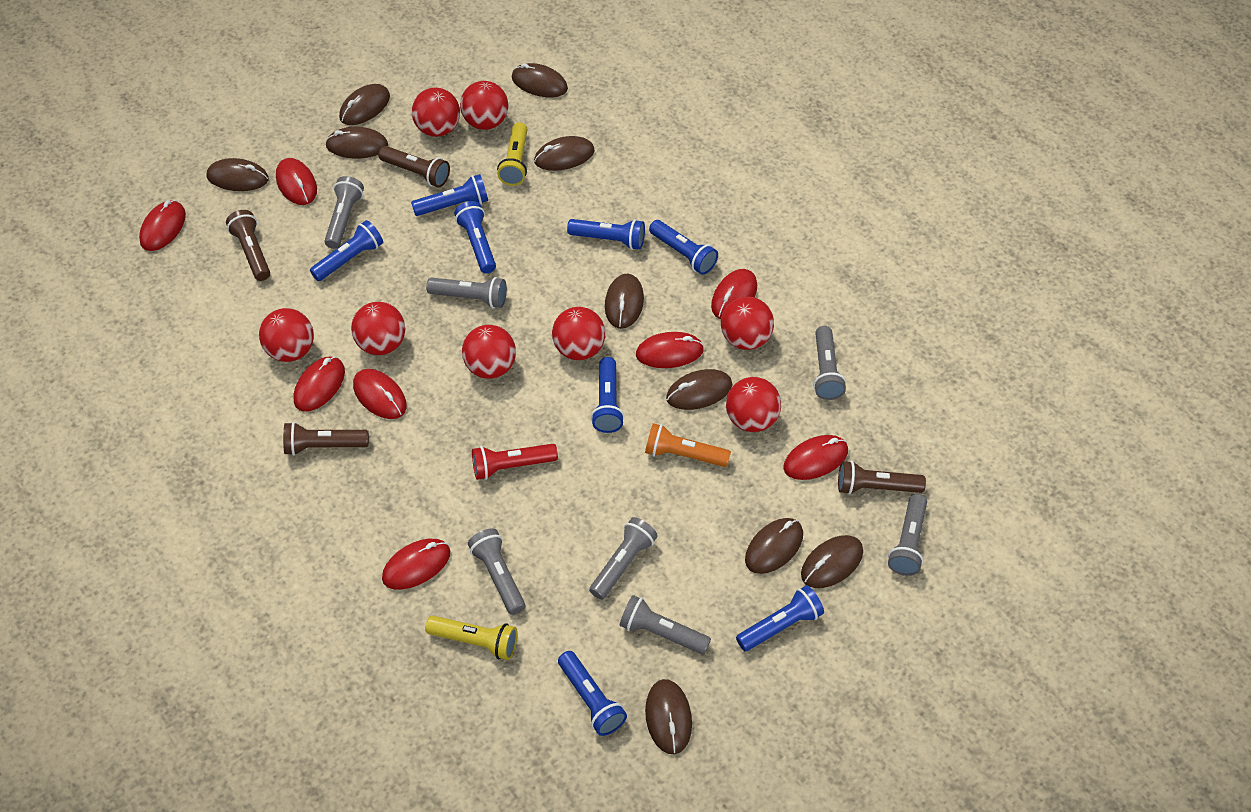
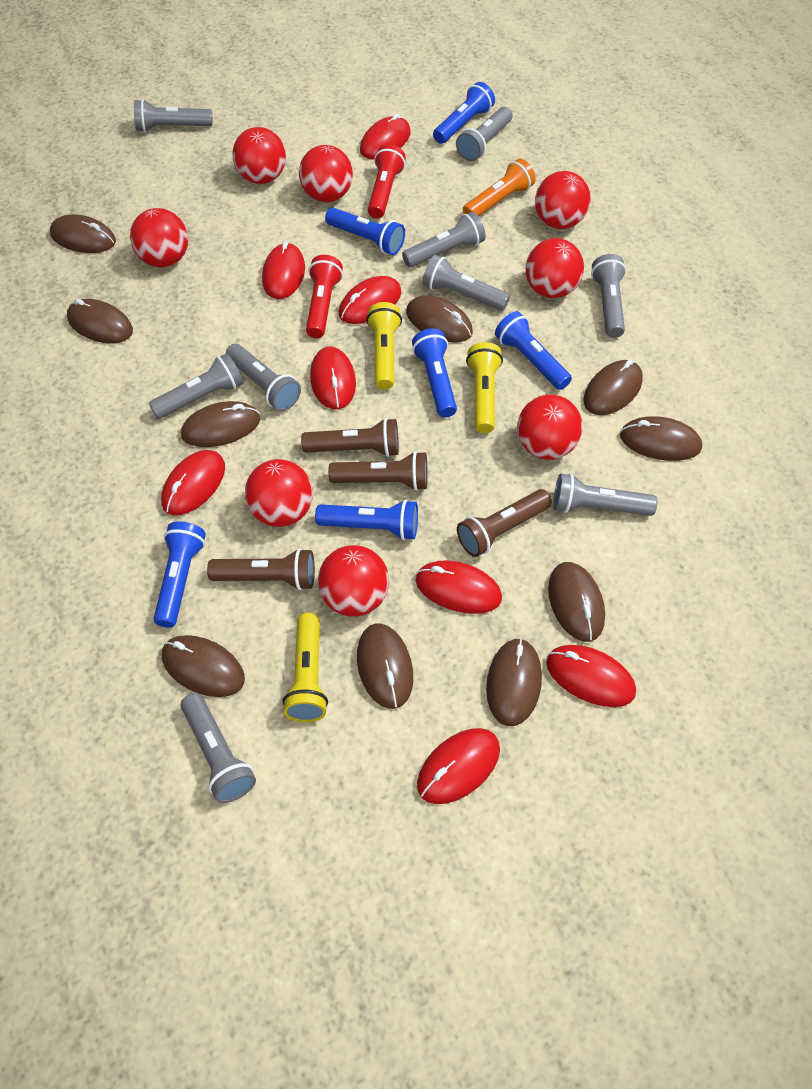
blue flashlight: [310,220,383,281] [411,174,488,216] [454,201,496,273] [558,651,627,736] [567,219,645,250] [591,357,624,433] [649,220,718,275] [736,585,824,651] = 8 -> [154,521,206,628] [315,499,418,540] [325,208,405,255] [412,328,457,418] [433,82,495,144] [495,311,572,390] = 6
grey flashlight: [324,176,364,249] [426,277,507,308] [468,528,525,615] [589,517,658,600] [619,595,711,654] [813,326,846,400] [888,494,927,576] = 7 -> [134,99,213,132] [149,353,243,419] [180,693,256,803] [226,344,301,411] [402,212,486,267] [423,255,510,311] [456,107,513,161] [554,473,658,516] [591,254,626,338] = 9
red flashlight: [472,444,558,480] = 1 -> [306,255,343,338] [368,144,406,219] = 2
yellow flashlight: [425,616,518,660] [497,122,528,186] = 2 -> [283,613,328,722] [366,302,402,390] [466,342,503,433] = 3

